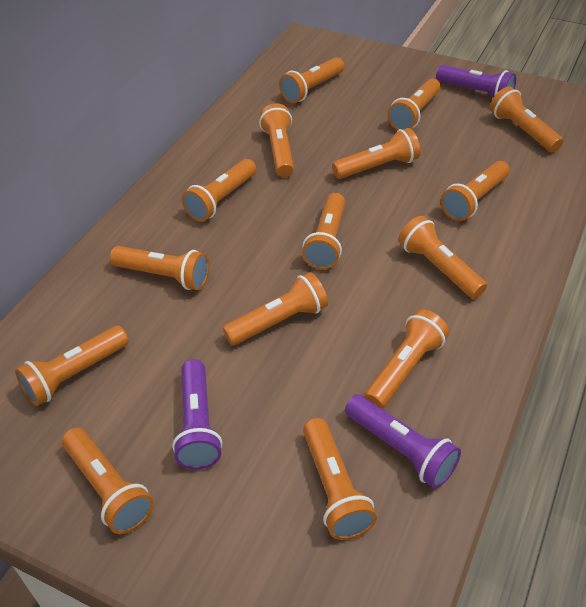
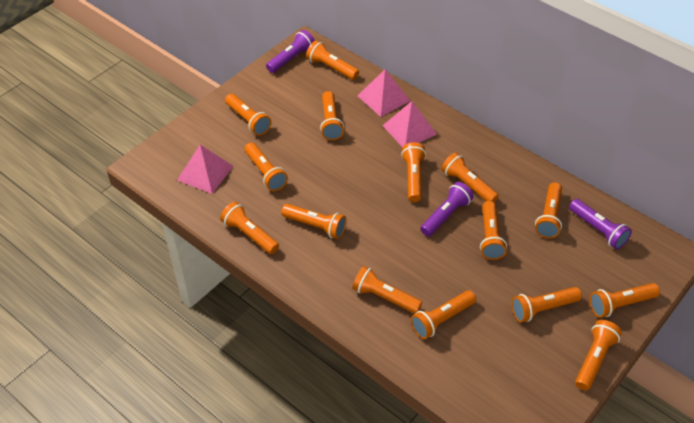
pink pyramid: none = 0 -> [177,145,233,194] [357,70,410,117] [382,101,437,147] = 3

